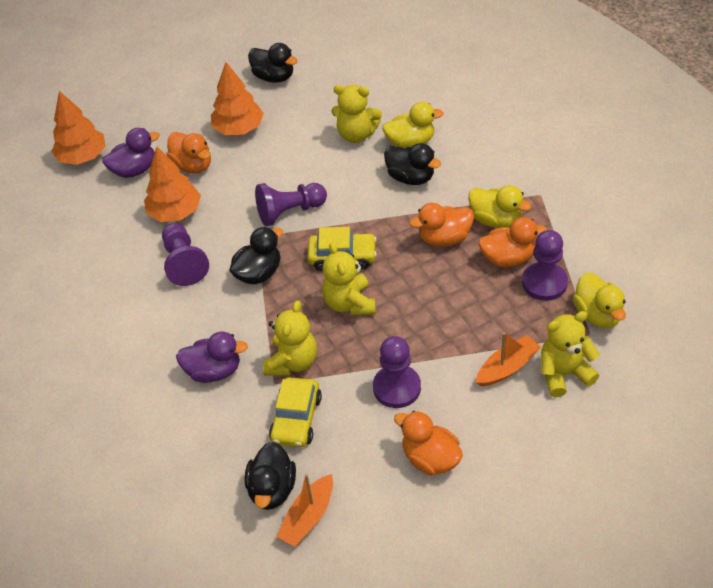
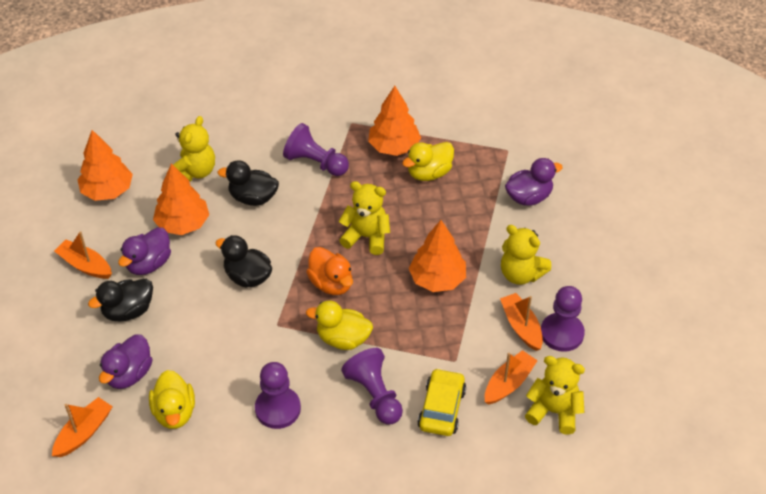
black duck: [229,227,283,284] [245,442,296,510] [248,43,298,83] [384,143,441,185] = 4 -> [88,279,153,321] [216,235,272,288] [217,160,279,206] = 3
orange boat: [276,474,333,547] [476,332,541,386] = 2 -> [52,397,113,457] [54,231,112,279] [485,350,538,405] [500,293,543,351] = 4
orange duck: [167,132,211,173] [394,411,463,475] [409,203,474,247] [478,217,548,267] = 4 -> [306,247,353,295] = 1
orange tree: [51,91,106,165] [144,147,201,222] [211,62,264,135] = 3 -> [77,130,133,201] [153,163,209,235] [368,86,421,156] [409,220,466,292] = 4
purple duck: [102,128,160,178] [176,332,248,383] = 2 -> [99,334,152,389] [118,227,171,275] [505,158,563,206] = 3
yellow car: [269,377,322,447] [308,227,377,271] = 2 -> [417,368,466,436] = 1

